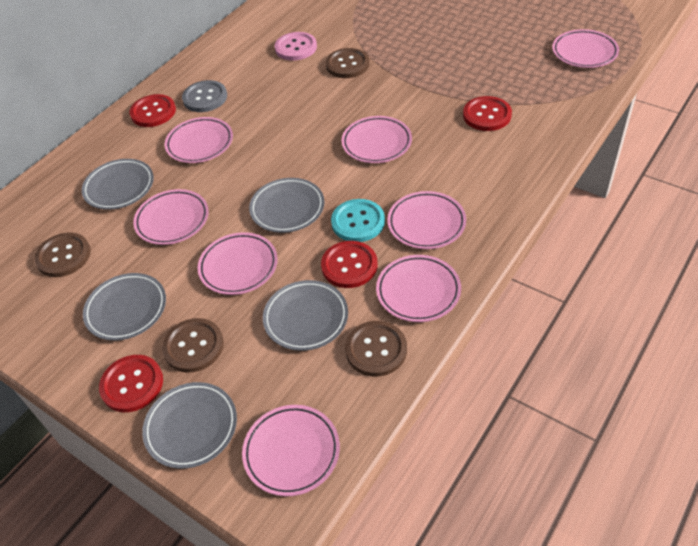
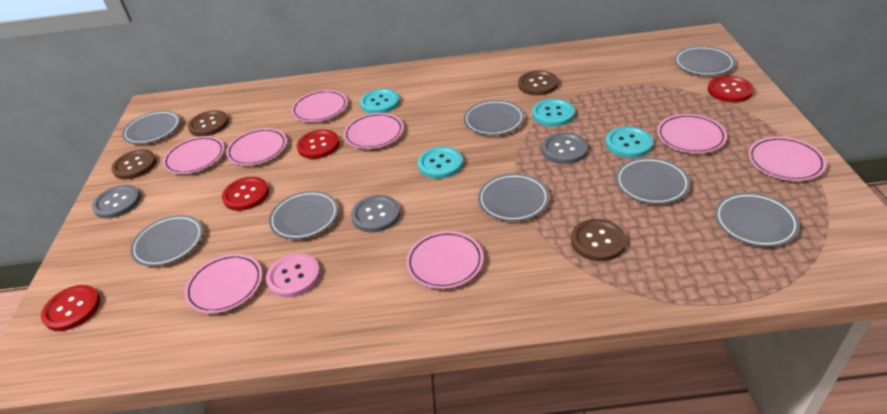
grey button: [182,80,227,112] = 1 -> [92,185,141,219] [351,195,400,232] [542,133,588,164] = 3
grey plate: [82,159,154,210] [83,273,166,341] [142,382,237,469] [249,178,324,233] [263,280,348,351] = 5 -> [122,110,180,144] [130,215,203,266] [269,191,338,240] [464,100,524,135] [478,174,549,222] [616,157,690,204] [675,46,735,76] [715,192,800,247] = 8
turquoise button: [331,199,385,242] = 1 -> [360,89,399,114] [418,147,463,179] [532,99,575,127] [605,126,653,158] = 4

